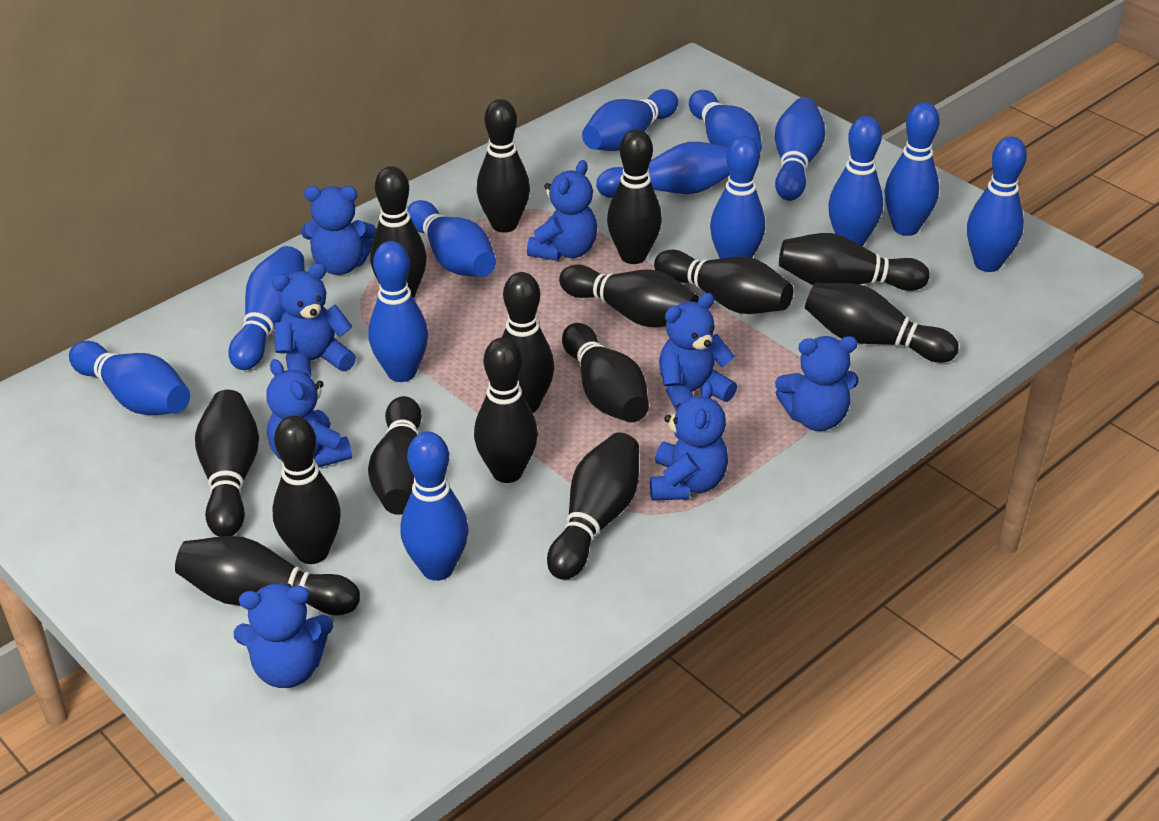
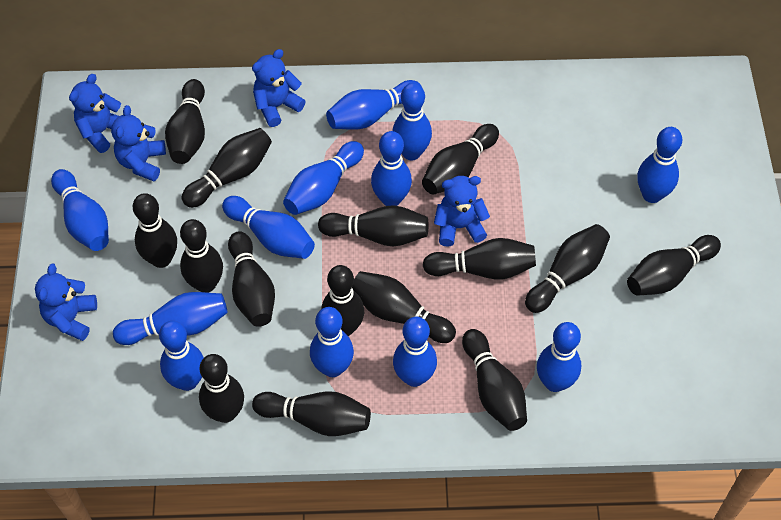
blue bowling pin: [69,341,190,415] [229,246,305,370] [369,241,428,382] [400,432,469,581] [408,200,496,277] [582,89,678,151] [596,142,729,198] [689,90,762,153] [710,136,765,259] [775,97,826,201] [828,116,883,247] [884,102,940,236] [967,136,1027,272] = 13 -> [51,169,109,251] [113,292,228,345] [159,321,204,391] [222,196,315,259] [283,141,364,215] [310,307,354,377] [326,80,422,130] [371,131,412,206] [393,83,432,160] [393,317,437,387] [537,322,581,392] [638,127,682,203] = 12
blue teddy bear: [234,583,333,688] [266,359,352,467] [272,263,356,378] [301,186,376,275] [527,160,597,261] [650,381,728,501] [659,293,737,411] [775,336,859,431] = 8 -> [35,263,97,341] [69,74,121,153] [111,105,166,181] [252,49,306,127] [434,176,490,247] = 5

